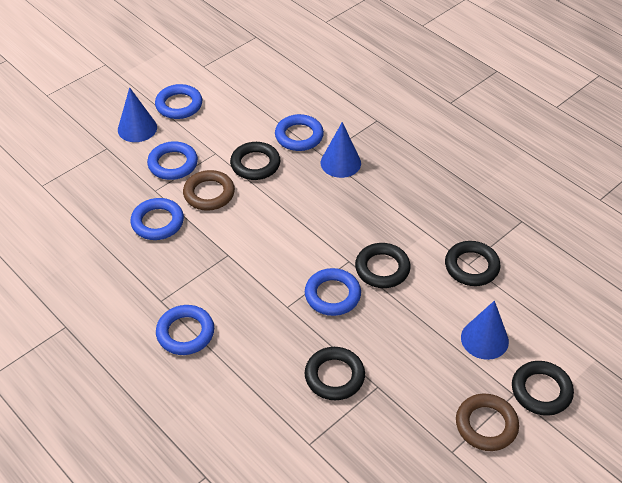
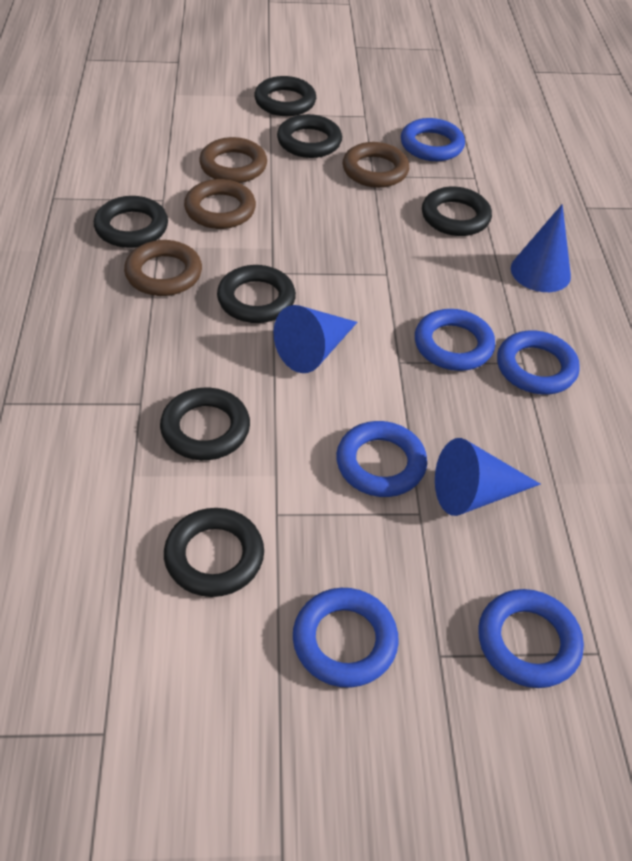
black ring: [230,142,280,180] [305,347,365,400] [355,243,410,288] [445,241,501,286] [512,361,574,416] = 5 -> [94,196,168,248] [160,388,250,460] [164,508,264,597] [217,265,296,323] [254,76,316,116] [277,114,342,158] [422,187,492,236] = 7
brown ring: [183,170,235,211] [456,394,519,451] = 2 -> [124,240,202,296] [184,179,256,229] [199,137,267,183] [343,142,409,188] = 4

